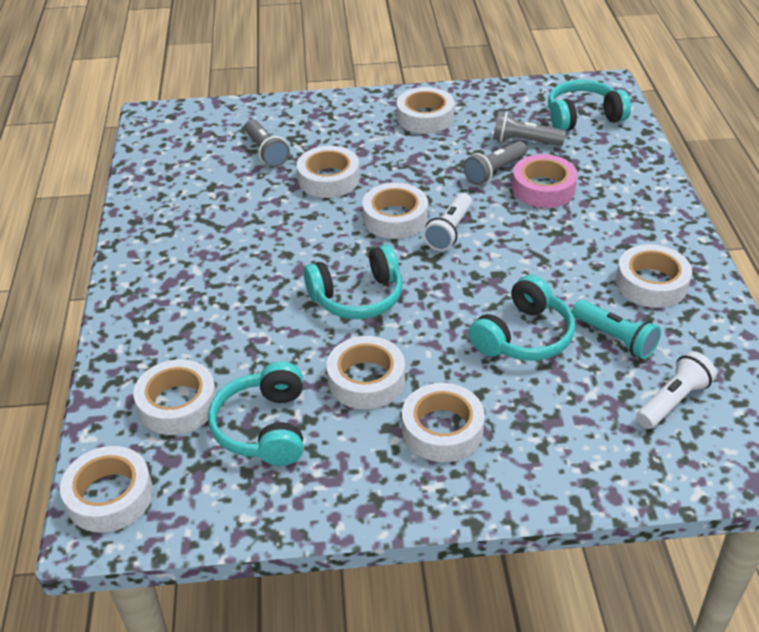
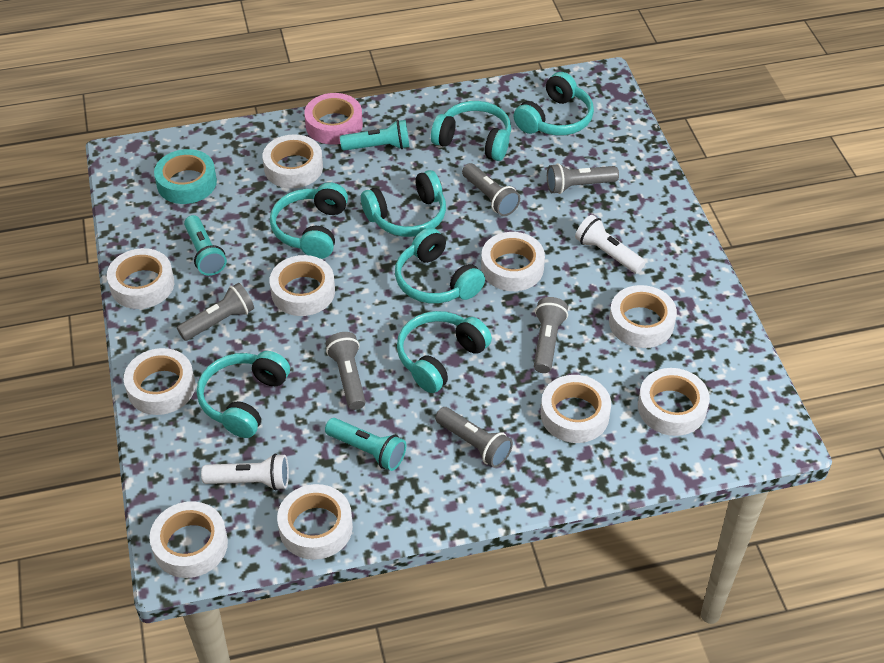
grey flashlight: [244,120,290,167] [463,141,527,185] [493,112,566,146] = 3 -> [177,283,254,341] [326,332,366,410] [435,407,513,468] [462,163,520,216] [534,297,568,373] [547,163,619,194] = 6
turquoise flashlight: [572,300,661,359] = 1 -> [184,215,227,276] [325,418,406,471] [340,120,410,151] = 3
turquoise headphones: [208,361,303,466] [304,245,402,319] [468,275,575,361] [548,80,631,131] = 4 -> [197,351,290,438] [270,182,348,259] [361,170,446,237] [395,228,485,303] [397,311,492,393] [431,101,511,161] [513,72,594,135] = 7
turquoise tape: none = 0 -> [154,149,217,204] = 1
white tape: [60,446,153,533] [133,359,216,435] [297,146,360,198] [327,336,405,409] [362,183,428,239] [397,87,454,134] [402,383,485,462] [616,244,692,308] = 8 -> [107,248,174,309] [124,348,195,415] [149,501,228,578] [262,134,323,189] [270,255,335,316] [277,484,353,560] [481,232,545,291] [541,375,611,443] [609,285,677,348] [638,368,710,436] = 10

